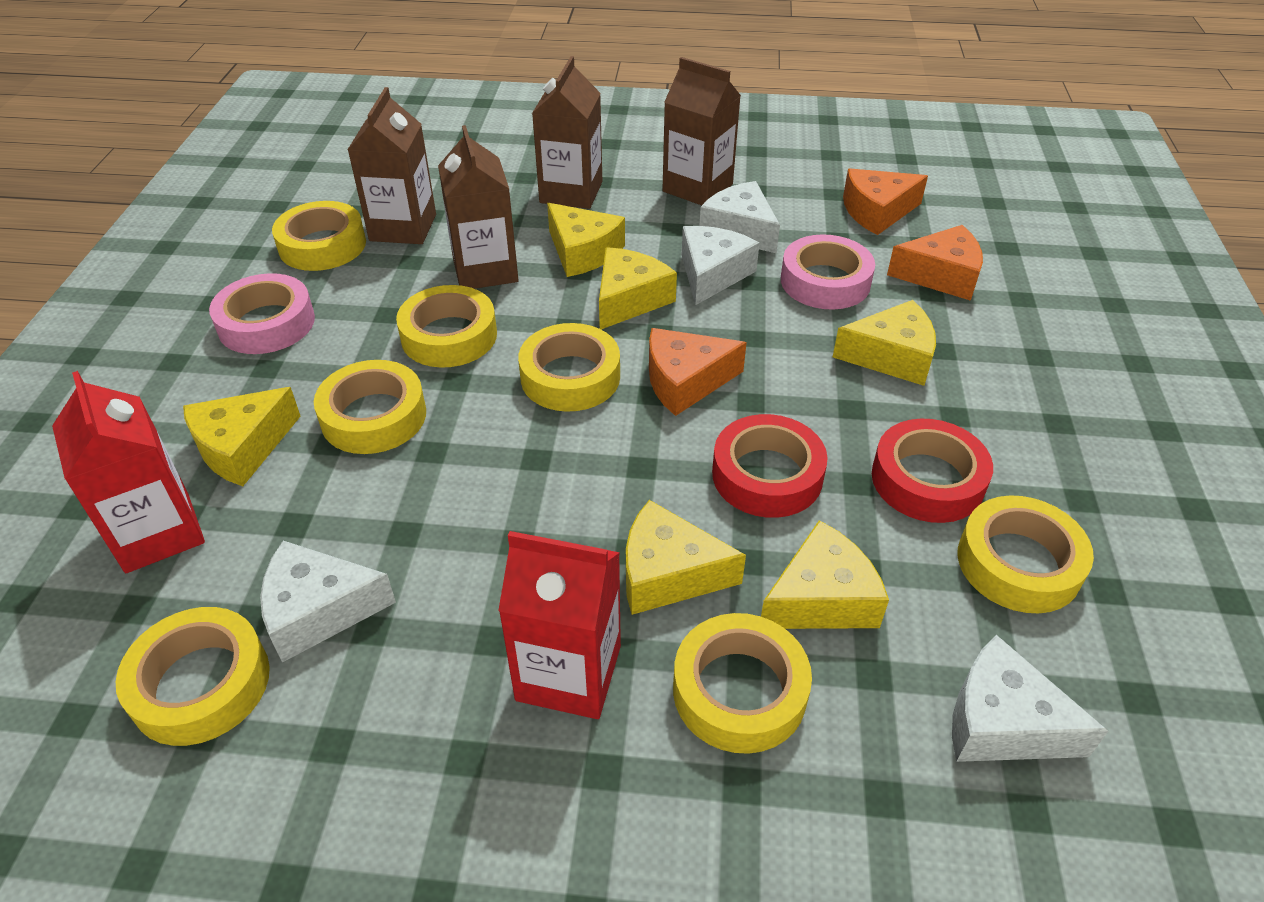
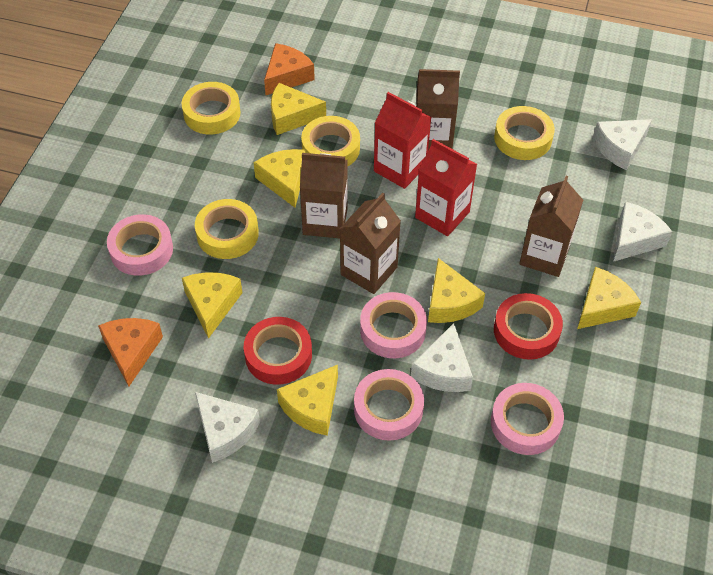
orange cheese: [649,328,747,416] [843,168,928,235] [887,225,983,301] = 3 -> [98,318,163,386] [264,43,315,95] = 2
pink tape: [209,273,315,354] [781,235,875,310] = 2 -> [107,214,173,276] [354,369,424,441] [360,292,427,358] [491,383,564,455] = 4
yellow tape: [116,607,270,746] [272,201,366,271] [314,360,426,454] [396,285,497,368] [518,323,620,412] [673,613,812,754] [957,496,1094,613] = 7 -> [182,82,241,134] [195,199,259,259] [301,116,360,166] [494,106,555,160] = 4

